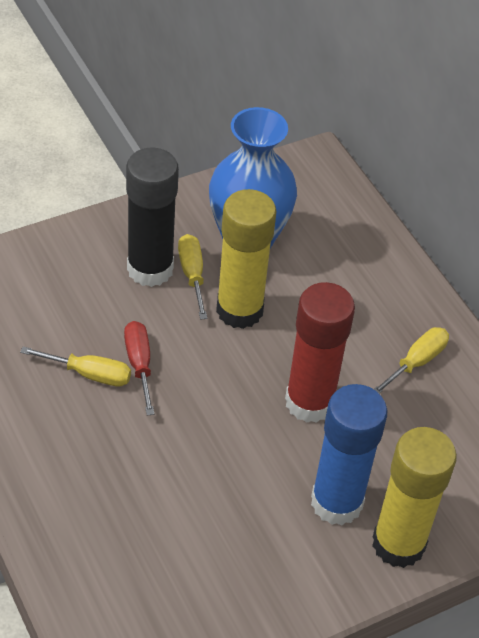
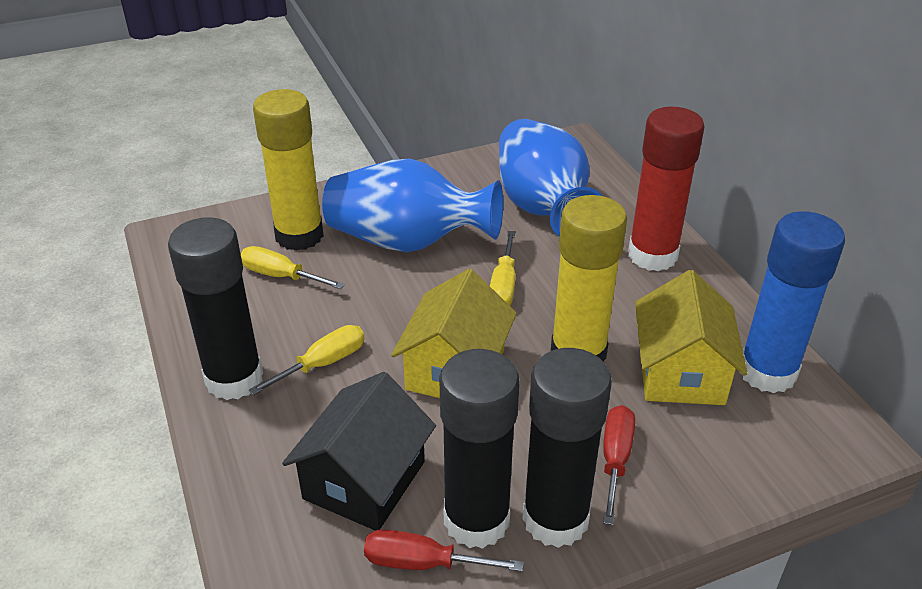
black glue stick: [126,148,179,287] = 1 -> [168,217,263,400] [439,349,520,549] [522,348,612,548] = 3
black house: none = 0 -> [282,372,436,531] = 1
blue vase: [209,107,297,248] = 1 -> [322,158,503,252] [499,119,602,236] = 2
red screwdriver: [124,321,154,415] = 1 -> [364,529,524,572] [603,405,635,525] = 2
yellow house: none = 0 -> [391,269,517,398] [635,270,747,405] = 2

